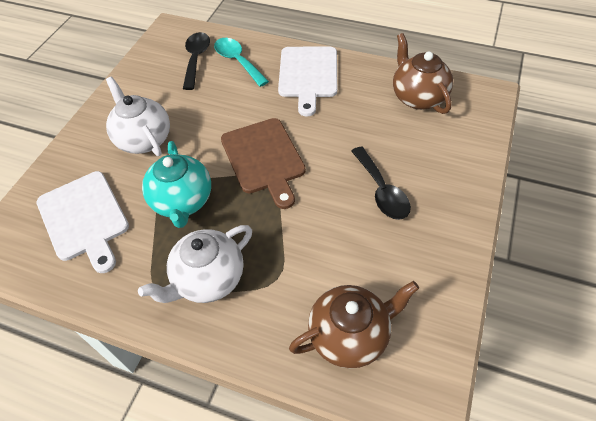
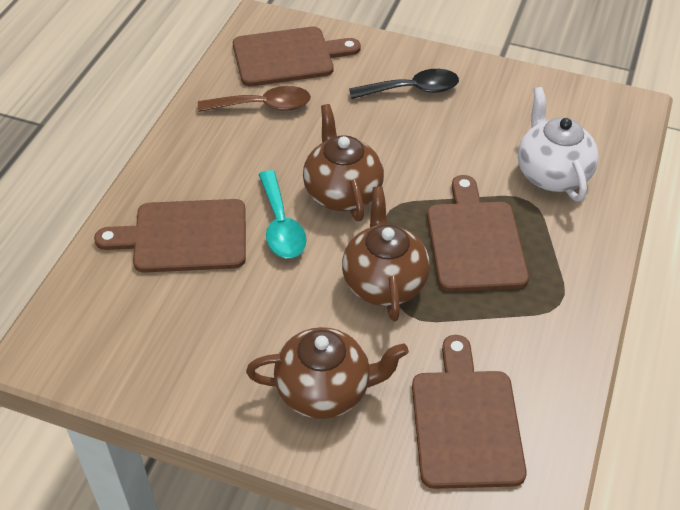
black spoon: [183,32,210,90] [351,147,411,220] = 2 -> [349,69,459,99] = 1
brown cutting board: [221,118,306,209] = 1 -> [94,199,246,273] [233,27,361,86] [412,335,527,489] [427,175,529,292] = 4
brown spoon: none = 0 -> [198,86,311,112] = 1
brown teapot: [289,281,419,368] [393,33,453,114] = 2 -> [246,327,409,419] [303,104,384,221] [342,186,430,321] = 3
turquoise teapot: [142,141,211,228] = 1 -> none = 0
white cutting board: [36,171,129,273] [278,47,337,117] = 2 -> none = 0
white teapot: [106,77,170,156] [138,225,252,303] = 2 -> [518,87,599,201] = 1

